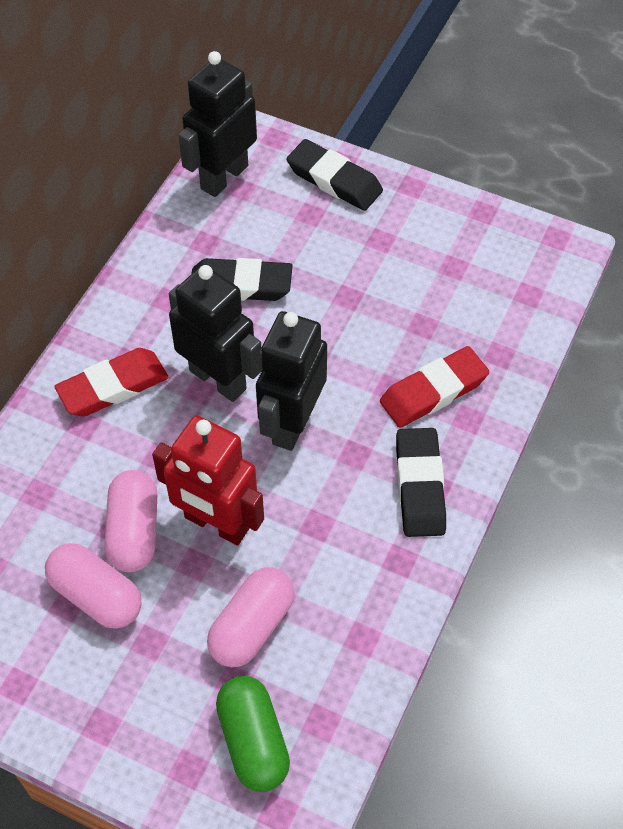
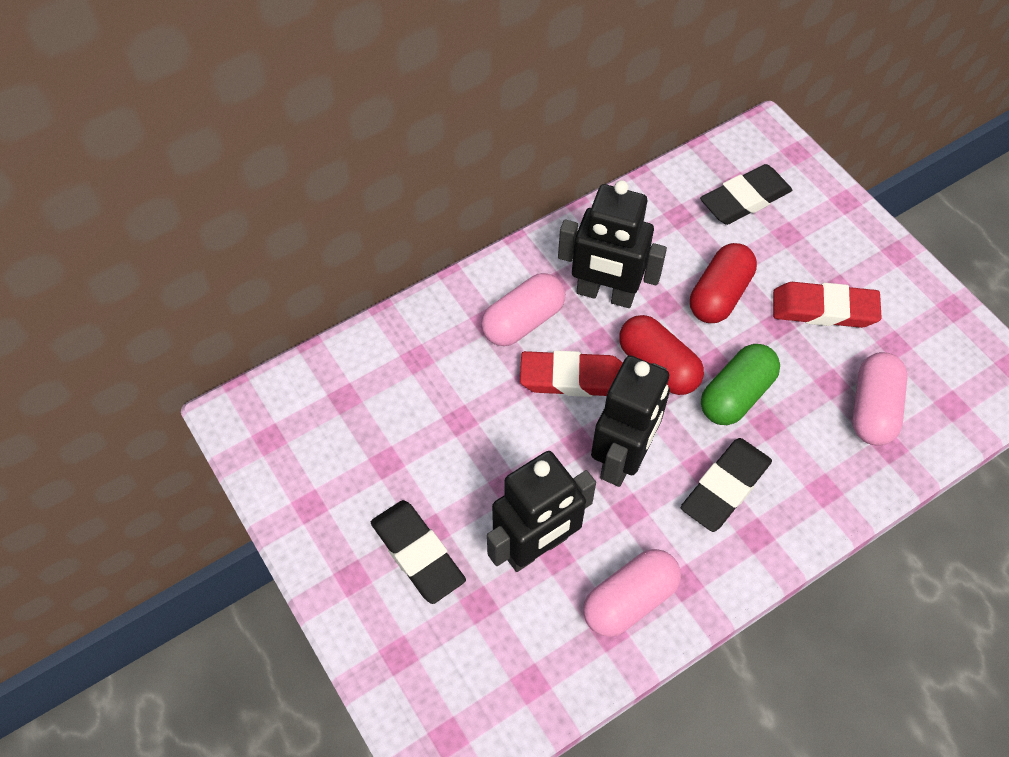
red capsule: none = 0 -> [619,315,704,395] [690,243,757,323] = 2
red robot: [152,416,264,546] = 1 -> none = 0

